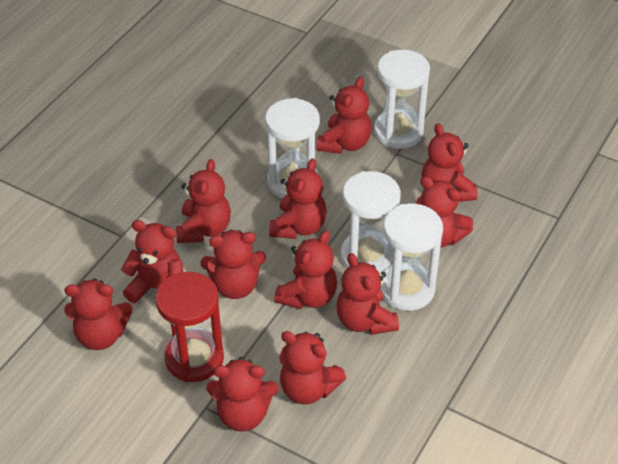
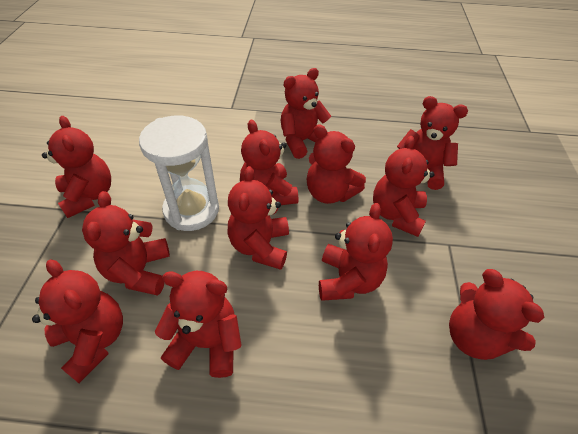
red hourglass: [156,272,224,382] = 1 -> none = 0
white hourglass: [265,98,320,199] [341,171,401,273] [374,50,430,149] [380,204,443,311] = 4 -> [139,116,219,231] = 1

